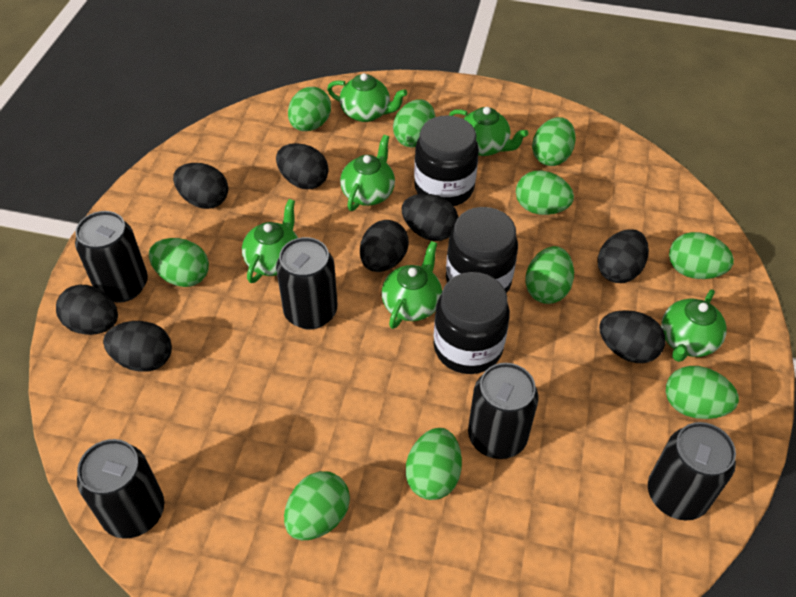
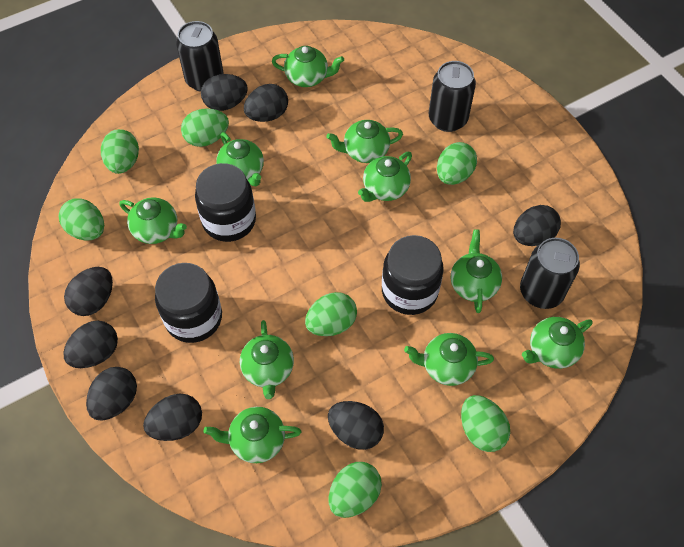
black can: [75,211,148,303] [77,439,164,539] [276,237,338,330] [468,363,538,459] [648,422,736,521] = 5 -> [176,21,224,92] [429,61,476,132] [520,238,580,309] = 3
green egg: [149,238,209,287] [284,471,350,540] [288,87,331,131] [393,99,435,147] [406,428,462,500] [516,171,574,215] [525,246,574,304] [532,117,576,166] [666,366,739,419] [669,232,734,279] = 10 -> [59,198,104,240] [101,129,139,174] [181,109,229,147] [305,292,357,336] [329,462,382,518] [437,142,477,185] [461,395,510,452] = 7
green teapot: [242,199,298,283] [327,73,407,122] [340,135,395,211] [381,241,442,329] [449,107,528,156] [661,289,726,362] = 6 -> [120,197,187,244] [204,407,301,463] [216,132,264,186] [240,320,294,399] [272,46,344,87] [326,120,403,163] [358,152,412,202] [404,333,494,386] [451,229,502,313] [522,317,592,369] = 10

